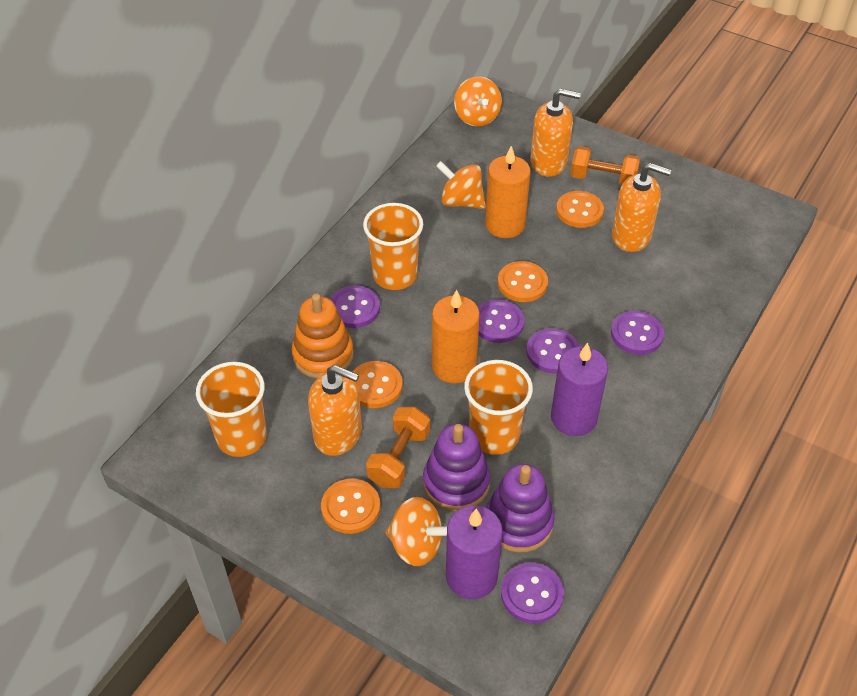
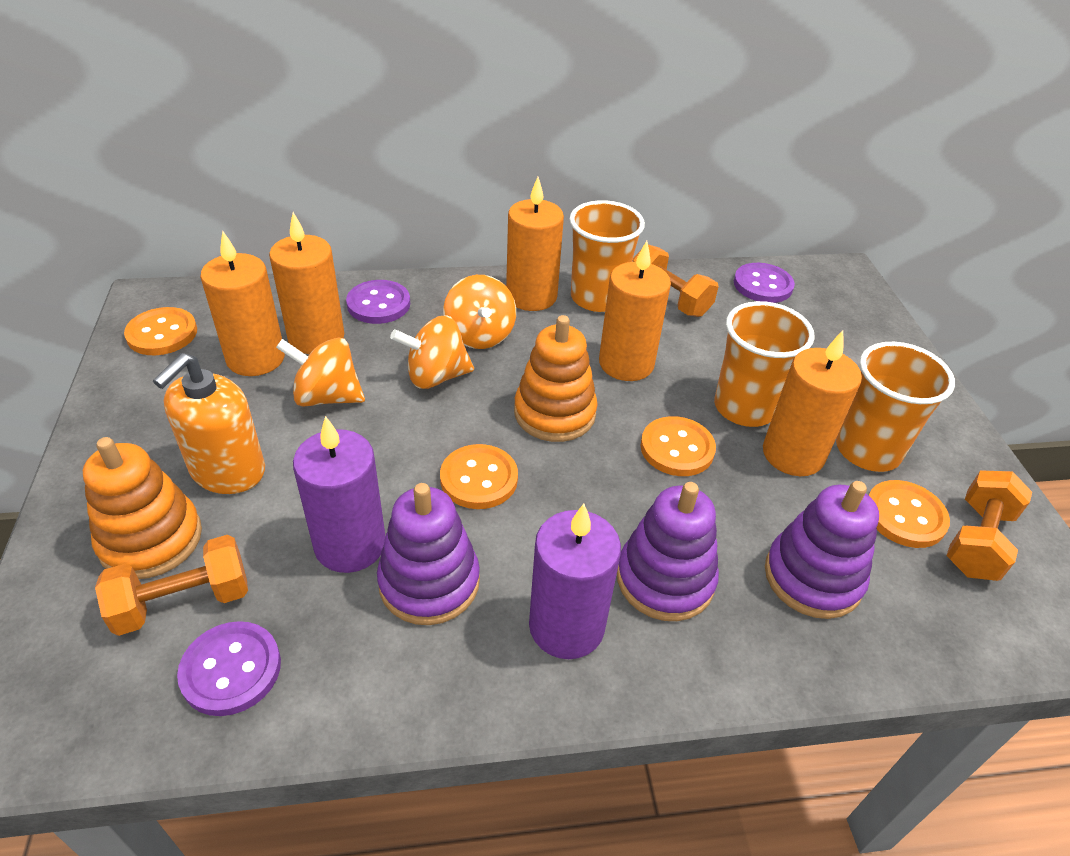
orange candle: [432,290,480,383] [485,146,531,238] = 2 -> [200,231,285,376] [269,212,344,354] [506,177,564,311] [599,241,671,381] [763,331,862,476] = 5
orange dumbbell: [366,407,430,488] [570,146,640,186] = 2 -> [95,535,248,636] [632,245,718,317] [946,471,1032,581] = 3
orange soap dispenser: [308,365,362,456] [531,88,581,177] [612,163,671,252] = 3 -> [153,353,265,494] = 1
orange stacking toy: [292,294,354,378] = 1 -> [83,437,202,579] [514,315,598,442] = 2
purple button: [330,285,380,328] [478,299,524,343] [501,562,564,623] [526,328,580,373] [611,311,664,355] = 5 -> [177,621,281,716] [346,280,410,324] [734,263,795,303] = 3
purple stacking toy: [423,424,490,511] [486,464,555,553] = 2 -> [377,483,480,625] [617,482,719,621] [765,481,879,619] = 3

